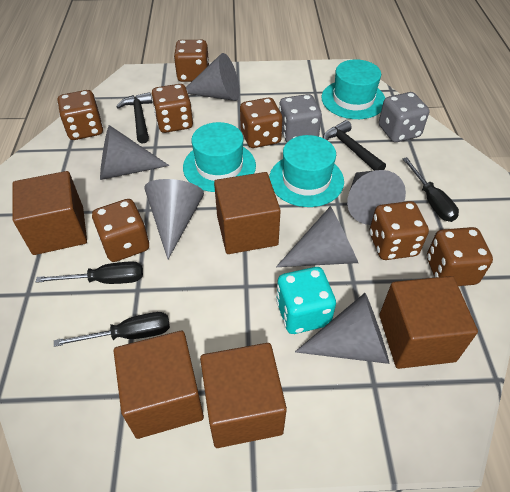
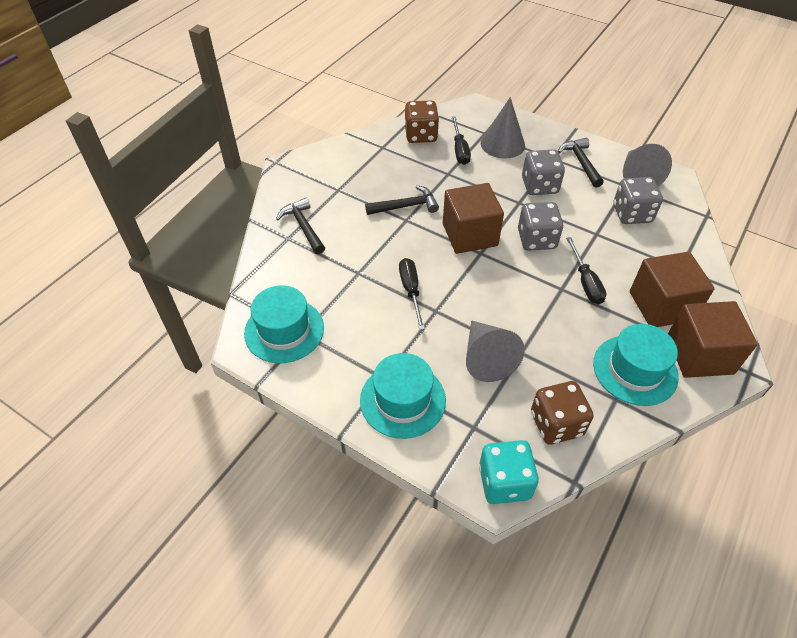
black hammer: [116,92,152,144] [323,120,386,171] = 2 -> [276,198,325,254] [365,185,439,215] [558,138,604,188] = 3
brown cube: [12,171,87,255] [114,331,204,439] [200,343,287,448] [214,172,281,254] [379,276,478,369] = 5 -> [443,183,504,254] [630,252,715,327] [668,301,758,378] = 3
brown dice: [58,90,103,140] [92,199,149,262] [151,84,193,133] [174,40,209,82] [240,97,283,148] [370,201,429,260] [427,227,493,286] = 7 -> [405,100,439,143] [531,381,594,445] = 2
grey cone: [100,125,170,180] [144,179,204,259] [186,53,240,101] [276,206,358,267] [295,293,389,364] [347,170,406,225] = 6 -> [466,320,525,382] [481,97,525,159] [623,144,672,186] = 3
grey dice: [279,94,322,142] [379,92,429,142] = 2 -> [518,202,563,251] [522,149,565,195] [613,177,663,224] = 3

